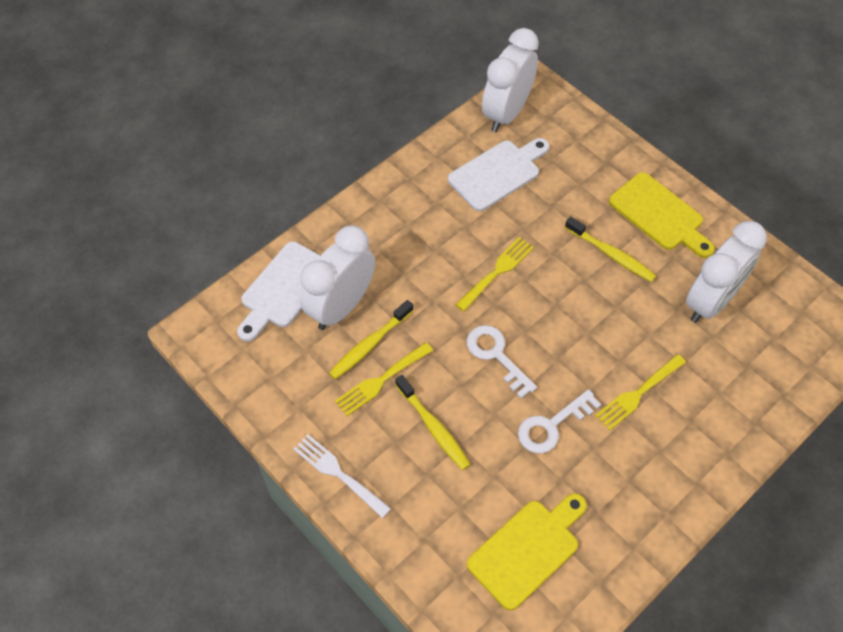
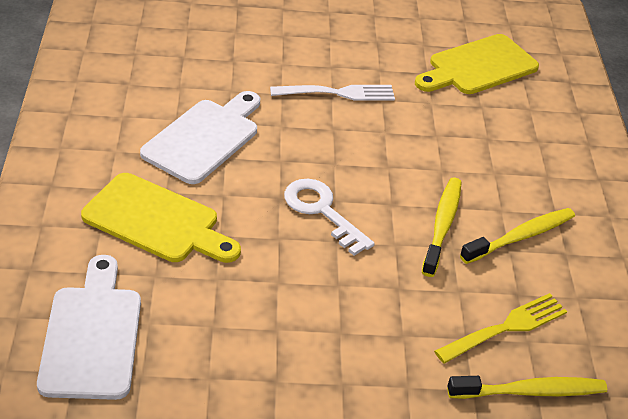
white clock: [300,225,375,330] [482,28,539,132] [686,221,767,323] = 3 -> none = 0
white key: [467,325,537,399] [518,389,601,453] = 2 -> [284,179,375,256] = 1
yellow fork: [335,342,433,416] [455,237,534,311] [595,354,686,431] = 3 -> [434,293,567,364] = 1

